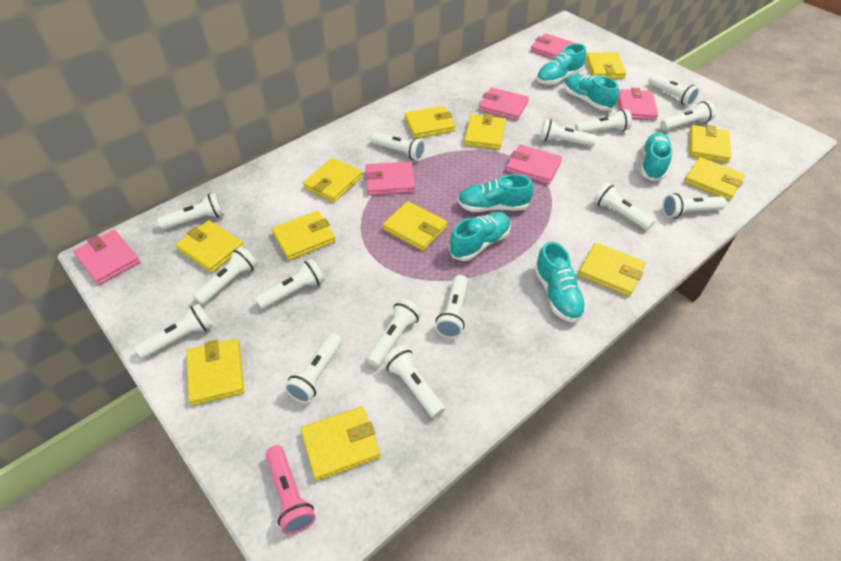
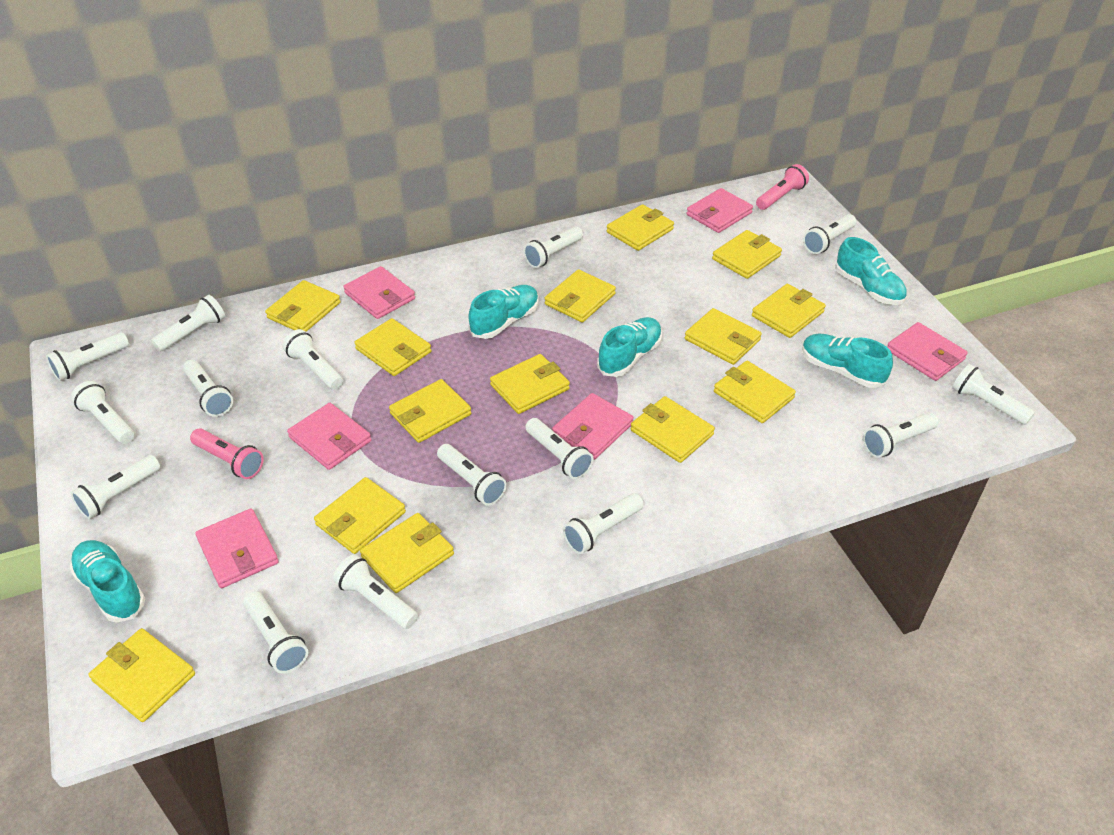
pink flashlight: [266,445,315,534] = 1 -> [190,428,264,479] [756,164,809,210] = 2
turquoise shoe: [449,212,511,261] [457,174,533,212] [534,241,586,323] [536,43,586,85] [564,74,619,111] [641,132,672,181] = 6 -> [69,540,145,623] [468,285,539,339] [597,317,662,377] [802,334,893,388] [835,237,907,305] = 5
yellow wallet: [176,220,244,273] [186,338,245,406] [272,211,336,260] [301,406,381,481] [303,158,363,203] [383,201,447,251] [405,106,455,138] [464,114,506,150] [578,243,646,297] [586,52,626,79] [684,157,745,201] [689,125,731,163] = 12 -> [89,628,195,722] [265,280,341,332] [314,477,406,554] [354,318,432,376] [360,513,454,593] [389,379,471,443] [490,354,570,414] [545,269,616,323] [606,204,674,251] [631,396,715,463] [685,308,762,365] [712,230,782,279] [714,361,796,423] [752,284,826,338] = 14

